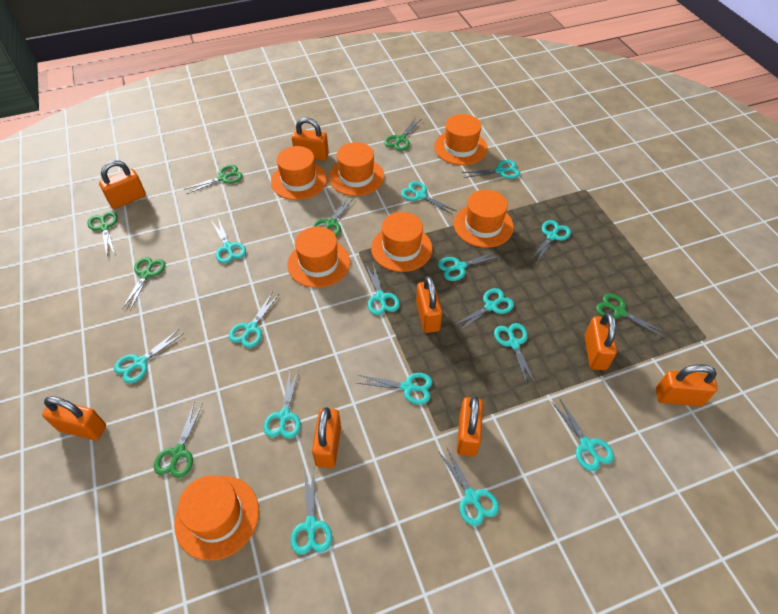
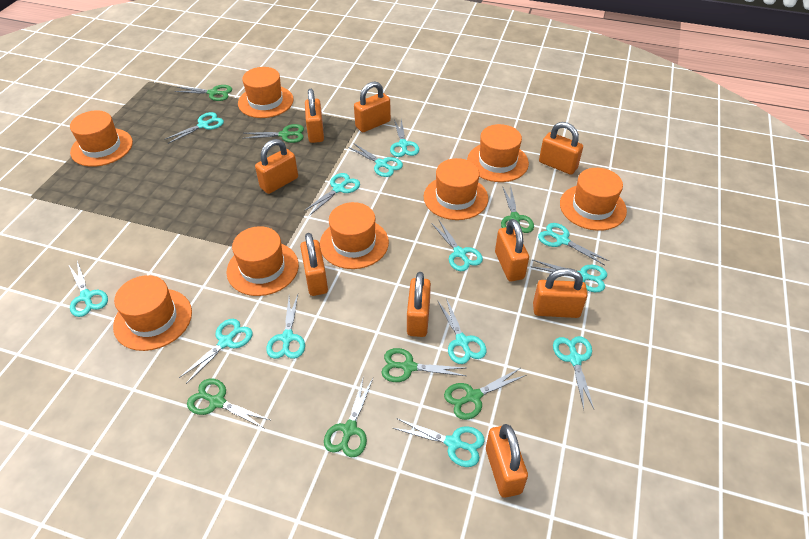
orange hat: [174,475,259,561] [271,146,327,200] [288,226,350,288] [329,142,384,196] [371,212,433,272] [434,114,488,165] [454,190,514,248] = 7 -> [70,110,133,167] [113,275,192,351] [226,226,299,296] [238,67,294,118] [320,202,389,269] [424,158,488,220] [467,124,529,182] [560,168,627,231] = 8
orange padlock: [42,396,106,441] [99,160,146,209] [292,118,329,161] [312,407,341,468] [416,276,442,333] [457,396,483,457] [584,312,617,370] [656,364,718,406] = 8 -> [255,139,298,194] [300,233,328,296] [305,89,324,143] [354,81,391,132] [407,272,431,337] [486,424,528,498] [495,219,529,281] [533,268,587,318] [539,122,583,175] = 9
turquoise scissors: [114,329,184,383] [211,218,246,264] [229,291,279,348] [263,369,301,439] [290,469,332,555] [357,373,432,405] [365,263,400,315] [401,181,456,215] [438,251,501,281] [438,446,499,526] [453,288,514,332] [462,160,520,179] [494,323,535,385] [529,220,571,265] [552,398,614,471] = 15 -> [68,261,108,317] [164,112,224,144] [179,319,253,384] [266,294,305,359] [304,173,360,215] [348,143,403,177] [390,120,419,157] [393,418,485,467] [431,220,483,271] [437,298,487,364] [530,260,607,292] [538,223,609,265] [553,336,594,409] = 13

